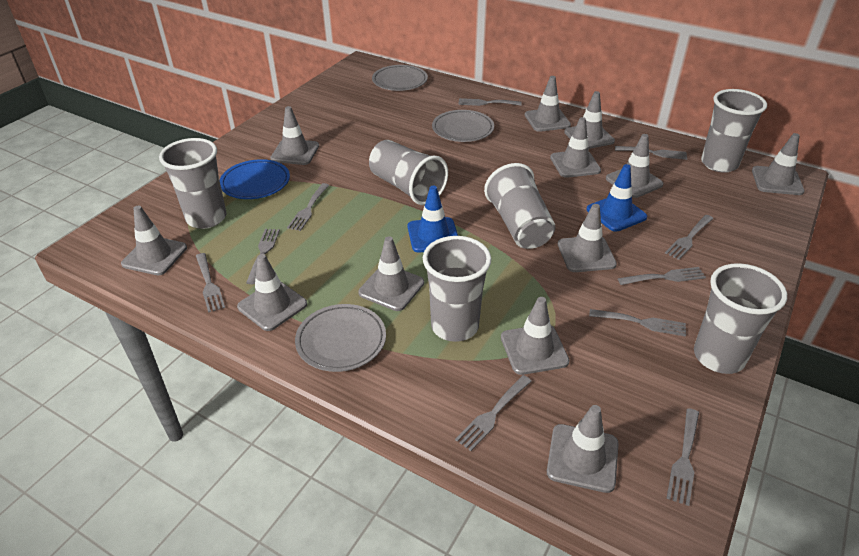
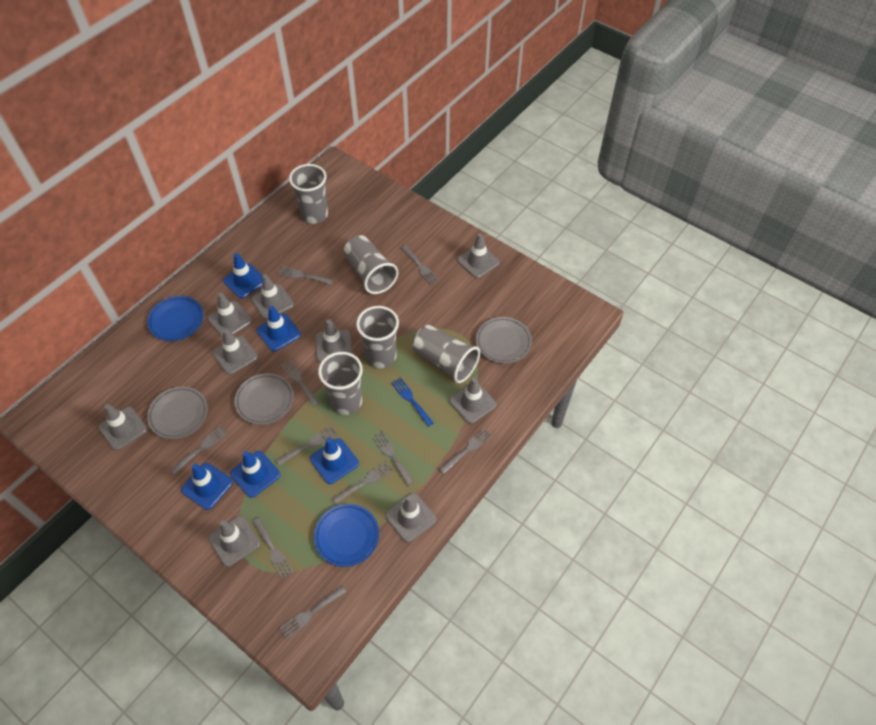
blue fork: none = 0 -> [391,377,433,427] = 1
blue plate: [220,159,290,199] = 1 -> [147,296,204,341] [314,504,379,567] = 2
blue traffic cone: [407,186,458,253] [586,164,647,232] = 2 -> [181,463,233,510] [223,253,263,298] [230,451,280,498] [257,306,301,352] [310,438,359,484] = 5
grey cup: [159,138,227,229] [369,140,448,205] [423,236,491,342] [484,163,555,249] [694,263,787,374] [701,89,767,173] = 6 -> [289,164,328,224] [318,352,363,415] [344,235,398,294] [356,306,399,368] [413,325,480,383] = 5
grey traffic cone: [121,206,187,275] [237,254,307,331] [270,106,319,165] [358,236,424,311] [501,297,570,375] [525,76,571,132] [547,405,619,493] [550,117,601,178] [558,204,617,272] [564,91,615,149] [606,134,664,198] [752,133,805,195] = 12 -> [99,404,147,451] [208,293,252,337] [208,516,260,567] [213,329,258,375] [251,274,294,320] [316,319,352,362] [385,493,436,542] [449,377,497,424] [457,233,500,278] = 9

